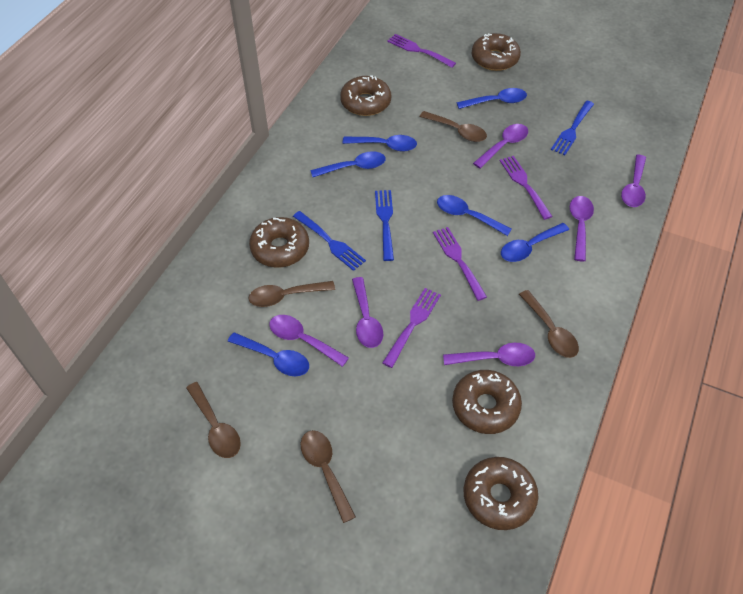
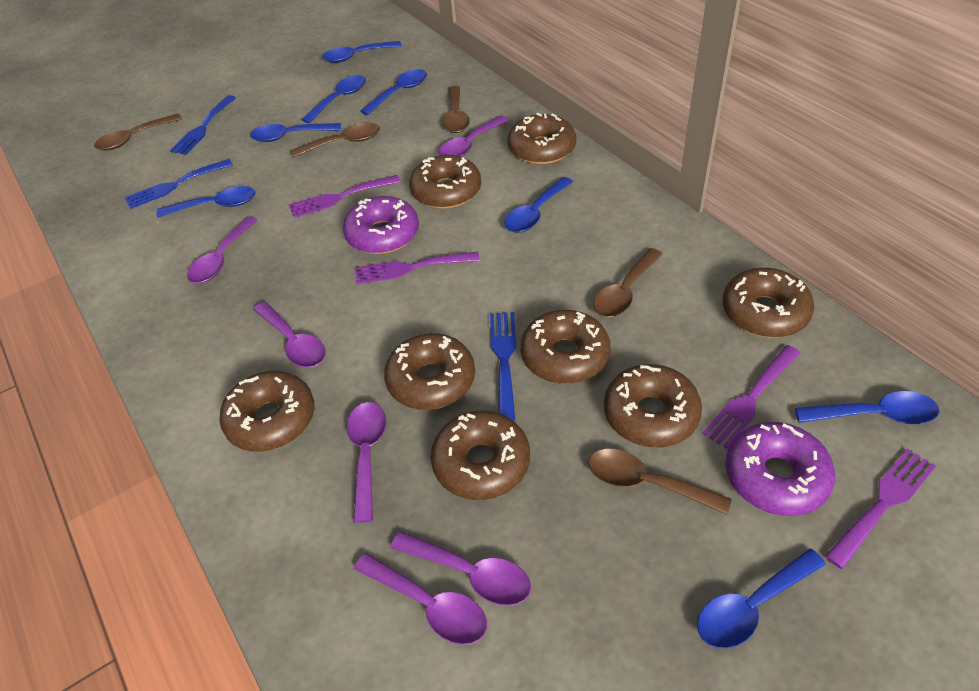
blue spoon: [228,332,309,376] [310,151,386,177] [343,135,417,151] [437,195,512,236] [457,88,527,109] [501,223,569,262] = 6 -> [156,186,256,217] [250,123,341,142] [301,75,366,123] [322,41,402,63] [360,69,427,115] [504,177,573,233] [697,549,826,649] [795,391,940,424] = 8
brown donut: [249,217,309,268] [340,75,391,116] [452,370,522,434] [464,457,538,530] [472,33,521,71] = 5 -> [219,371,314,452] [384,333,475,410] [409,155,481,209] [431,411,530,500] [508,113,576,164] [520,310,610,384] [604,364,702,447] [723,268,814,338] = 8
purple donut: none = 0 -> [343,196,419,254] [725,422,835,516] = 2

